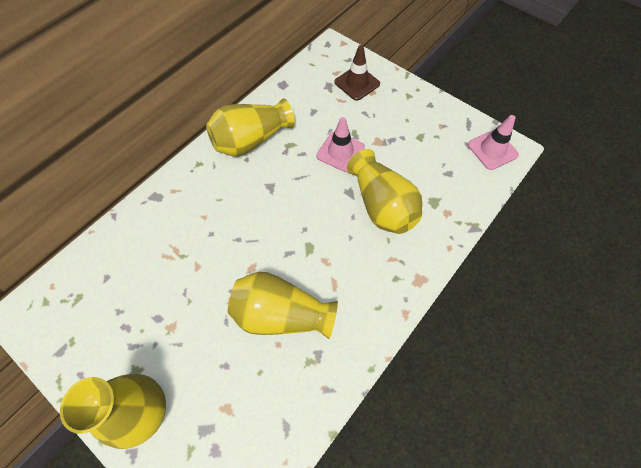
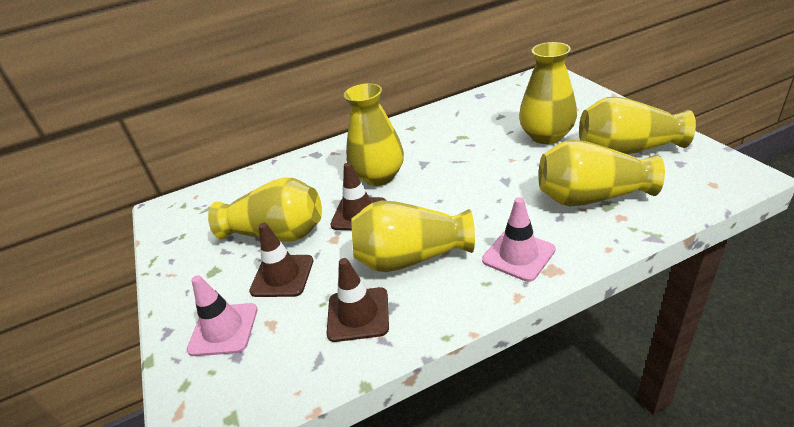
brown traffic cone: [334,45,380,101] = 1 -> [249,223,313,297] [326,258,389,342] [330,162,386,230] = 3
yellow vase: [60,374,166,449] [206,98,295,157] [228,272,338,339] [347,149,422,234] = 4 -> [208,177,322,241] [344,83,404,186] [351,200,475,272] [519,42,577,144] [538,139,665,206] [579,96,696,154] = 6

